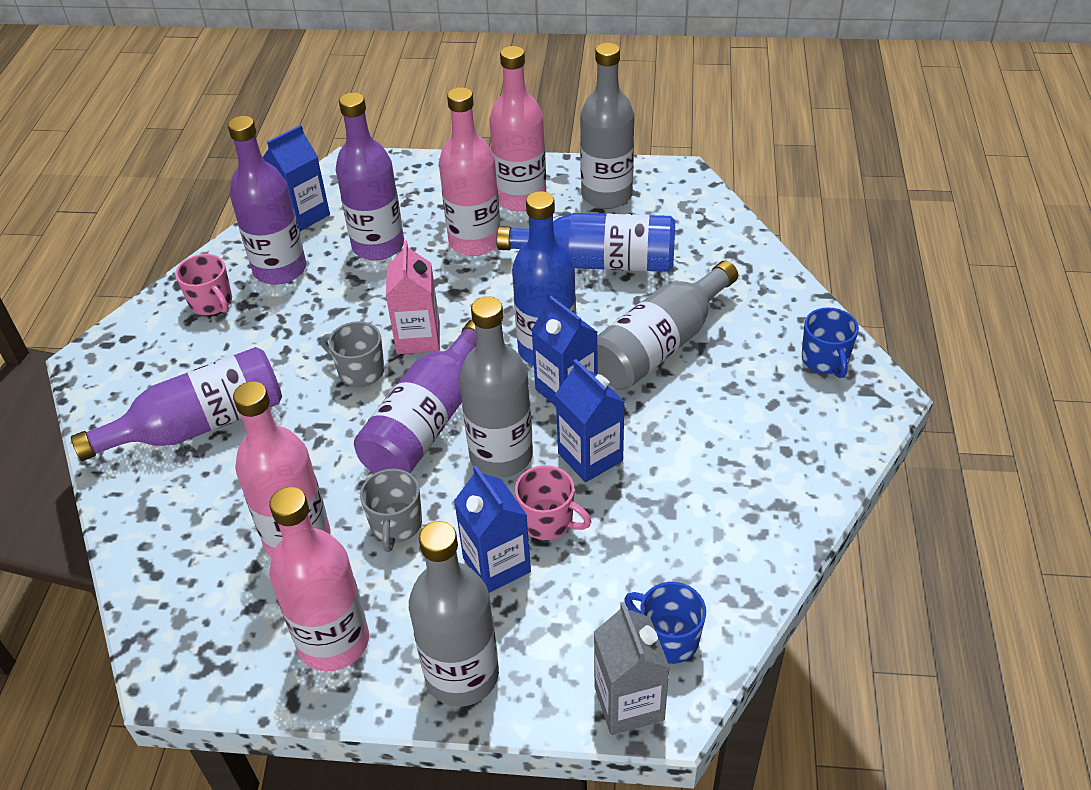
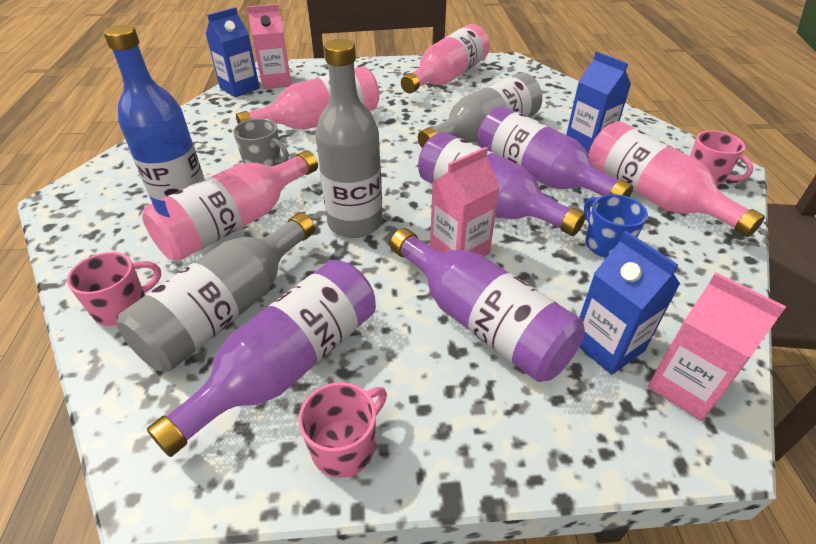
blue bottle: [496,213,675,272] [512,191,576,365] = 2 -> [104,25,205,203] = 1
blue carton: [263,125,330,231] [454,466,531,593] [531,294,597,406] [555,359,625,482] = 4 -> [206,7,260,97] [566,52,631,154] [579,231,680,375] = 3
blue mug: [624,582,706,664] [802,308,859,378] = 2 -> [584,194,648,258] = 1
grey bottle: [409,521,499,707] [459,296,533,478] [580,43,634,209] [597,261,738,390] = 4 -> [117,212,315,372] [316,39,383,238] [418,73,542,148] = 3
grey carton: [594,602,670,735] = 1 -> none = 0
grey mug: [321,321,384,387] [360,469,422,552] = 2 -> [233,118,289,166] = 1
pink carton: [386,240,440,354] = 1 -> [247,4,292,89] [430,147,500,256] [648,273,786,421] = 3
pink mug: [175,254,232,315] [515,465,591,540] = 2 -> [67,252,161,326] [298,382,387,478] [690,131,754,185] = 3

